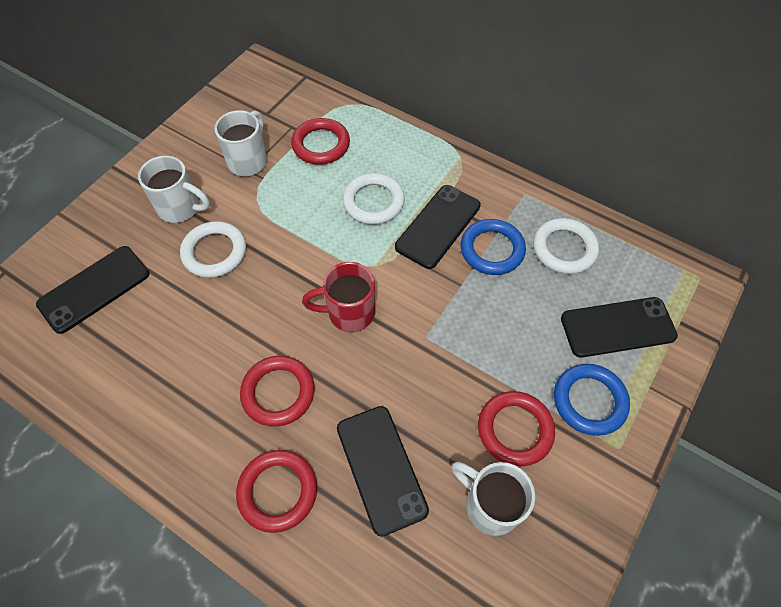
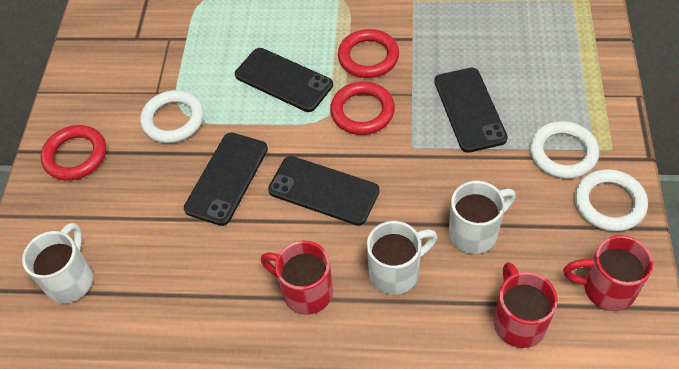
blue ring: [460,219,526,275] [554,364,630,436] = 2 -> none = 0
red mug: [302,262,375,332] = 1 -> [261,241,333,315] [494,262,558,348] [563,235,653,311] = 3
red ring: [236,450,317,533] [240,356,315,427] [291,118,350,165] [478,391,555,466] = 4 -> [40,125,106,181] [330,82,395,135] [338,29,399,78] = 3

